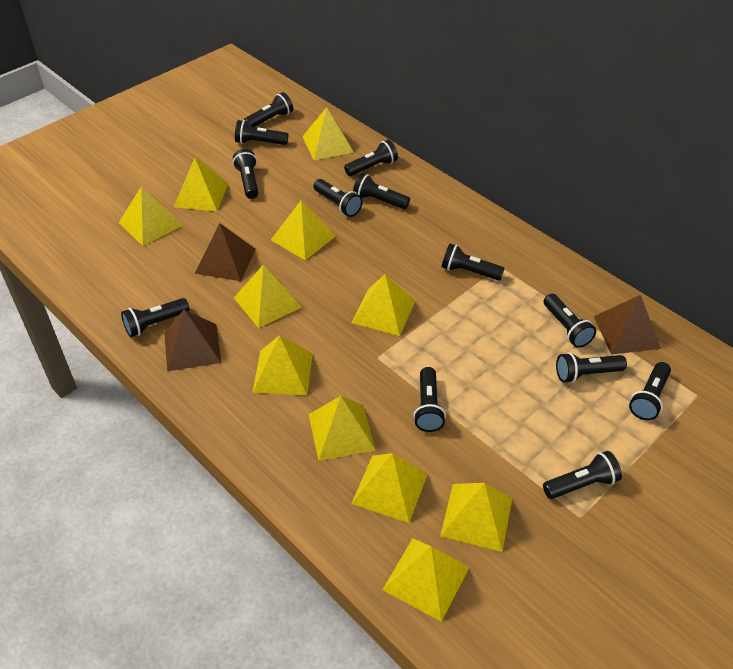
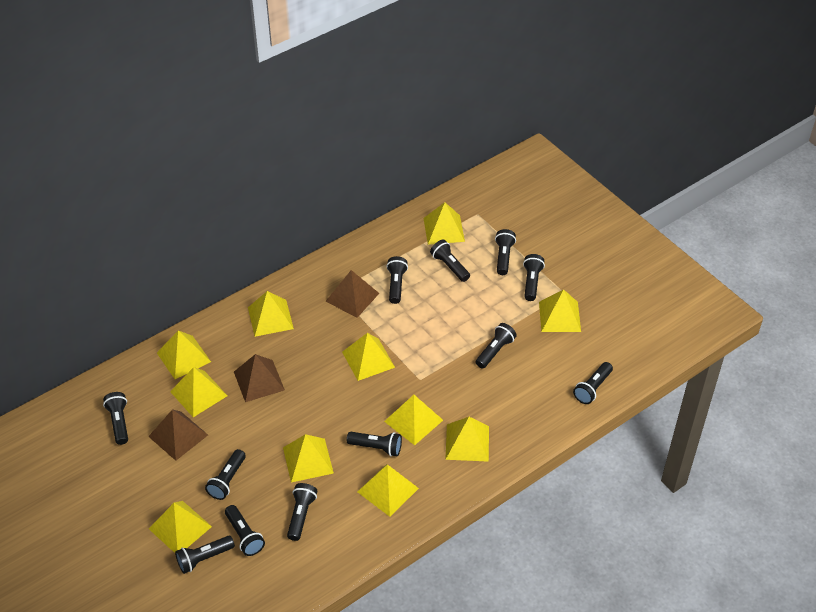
black flashlight: [121,298,189,337] [233,149,258,199] [235,120,288,145] [244,92,293,127] [313,179,363,217] [344,140,398,176] [353,173,410,209] [413,367,446,432] [442,244,505,281] [543,451,622,499] [544,294,596,348] [556,352,627,383] [629,362,671,420] = 13 -> [103,392,128,445] [175,536,235,574] [205,449,246,500] [225,505,265,556] [287,483,317,541] [347,432,402,456] [386,256,408,304] [430,240,470,282] [476,323,517,368] [495,229,516,275] [523,254,545,301] [573,362,613,404] = 12

